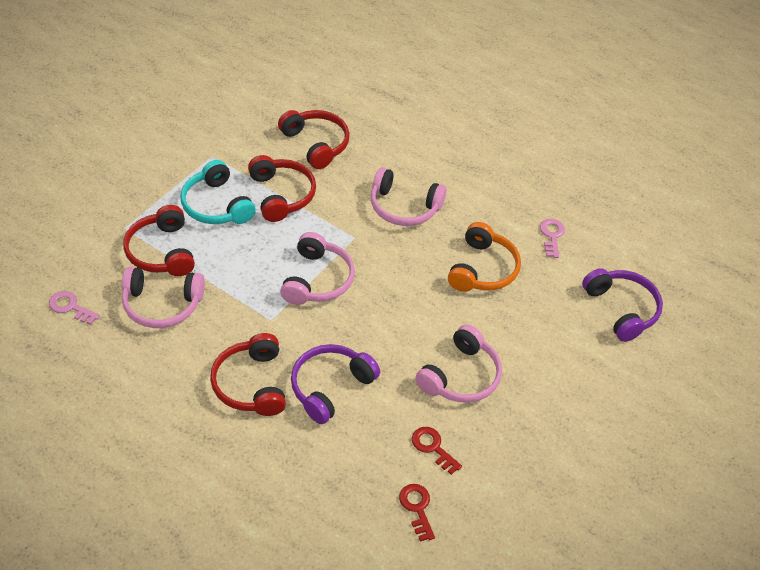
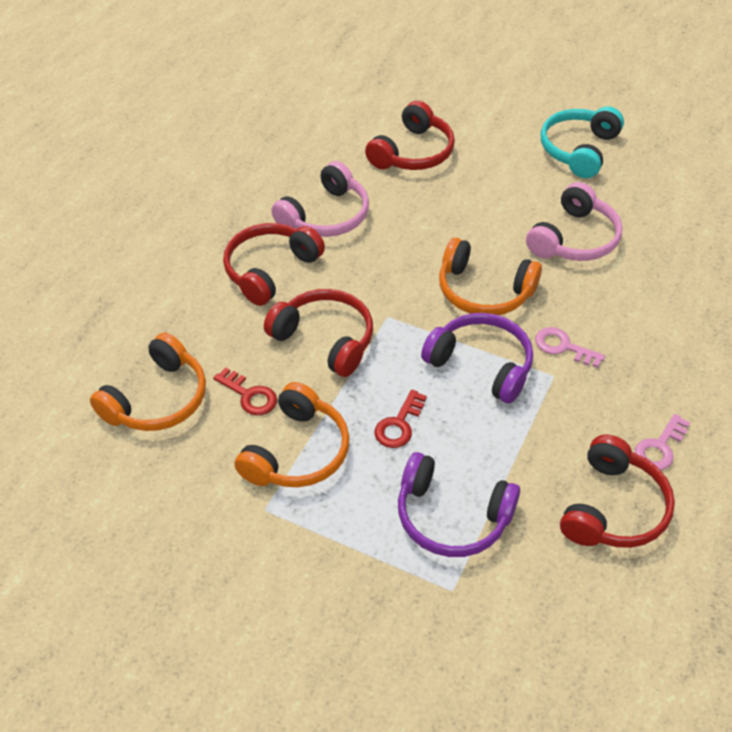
orange headphones: [448,222,521,292] = 1 -> [90,333,206,431] [234,382,350,487] [439,238,542,315] = 3
pink headphones: [122,267,205,328] [280,232,355,305] [371,167,447,226] [415,324,502,403] = 4 -> [271,161,369,237] [526,182,623,261] = 2

